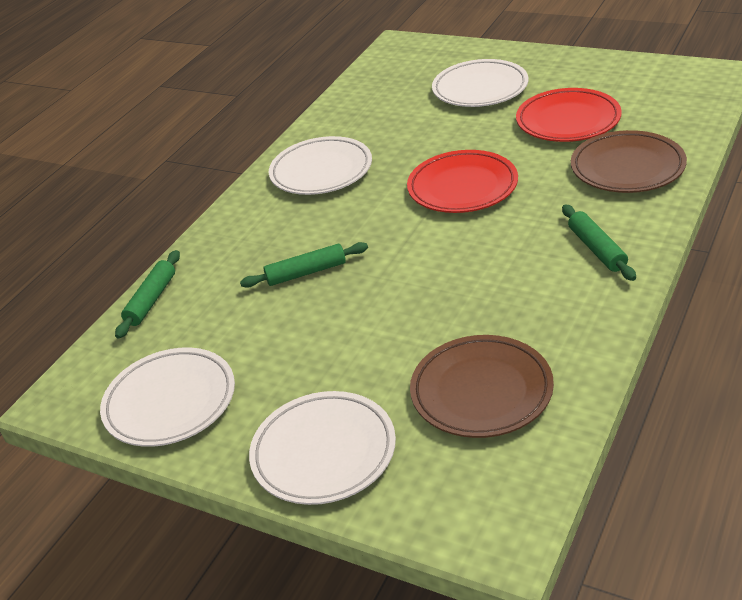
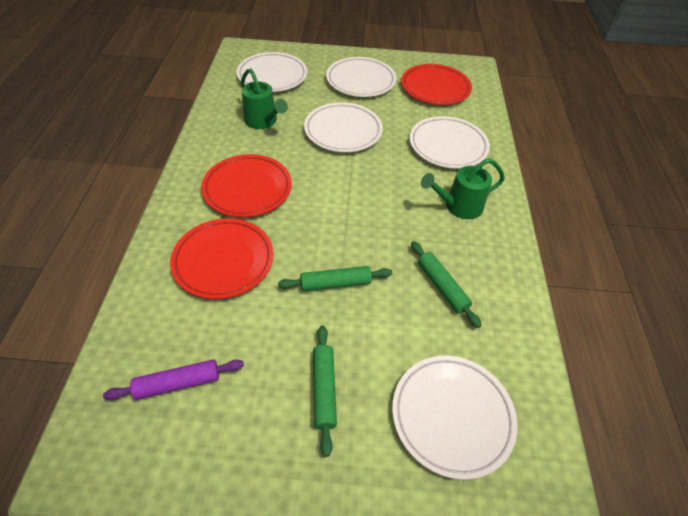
brown plate: [410,335,554,438] [571,130,687,193] = 2 -> none = 0
green watering can: none = 0 -> [241,68,288,129] [421,158,505,219] = 2
purple rolling pin: none = 0 -> [103,359,244,400] = 1
red plate: [407,150,518,213] [516,88,622,142] = 2 -> [170,218,274,299] [201,154,292,217] [401,64,472,105] = 3
white plate: [100,347,235,447] [249,391,396,505] [269,136,372,195] [432,59,528,107] = 4 -> [236,52,307,92] [304,102,383,152] [326,57,396,97] [392,355,518,480] [409,116,490,169] = 5

